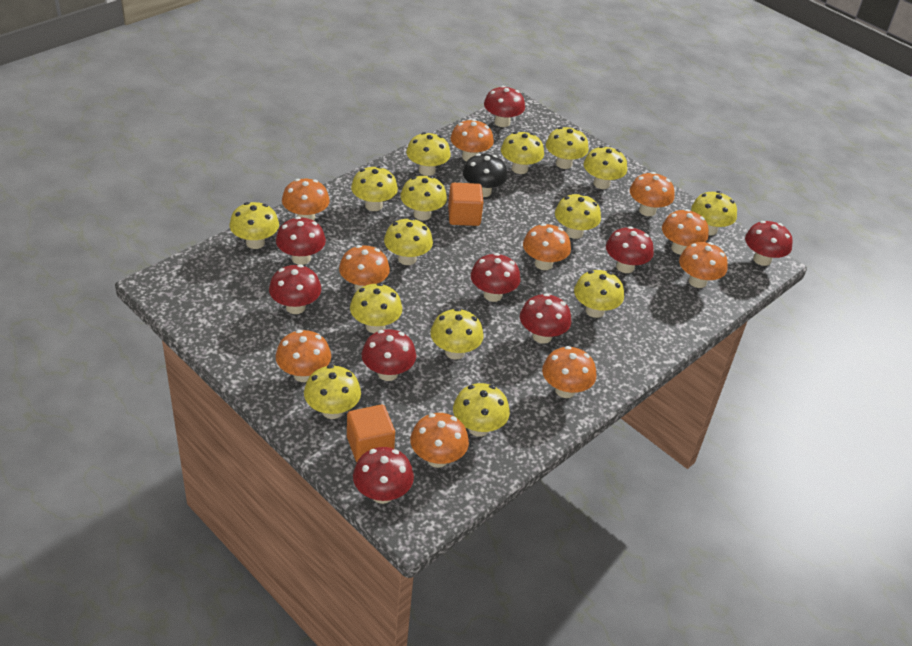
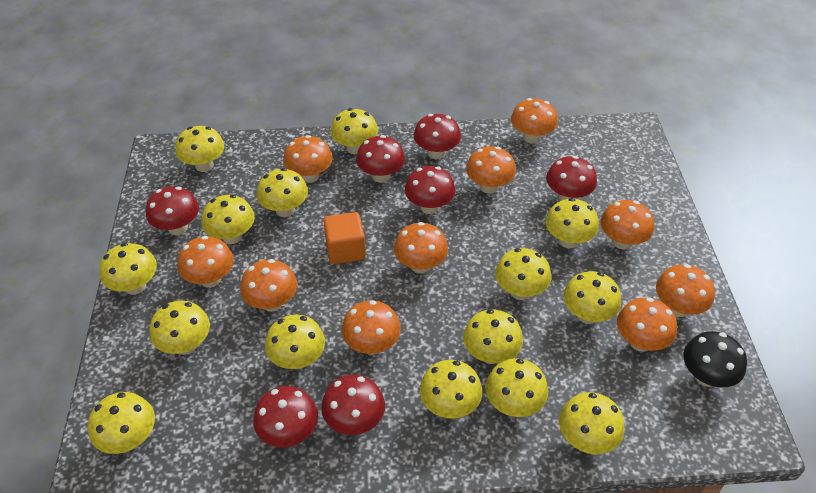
orange cube: [347,405,395,462] [448,183,483,226] = 2 -> [323,212,366,264] = 1
red mushroom: [269,264,321,314] [276,217,326,265] [353,447,414,504] [362,329,416,381] [471,253,521,302] [484,86,525,127] [520,293,571,344] [606,226,654,273] [745,221,793,266] = 9 -> [146,186,199,235] [253,386,318,447] [321,375,385,435] [356,135,405,183] [405,166,455,214] [413,114,461,159] [546,156,597,201] = 7

